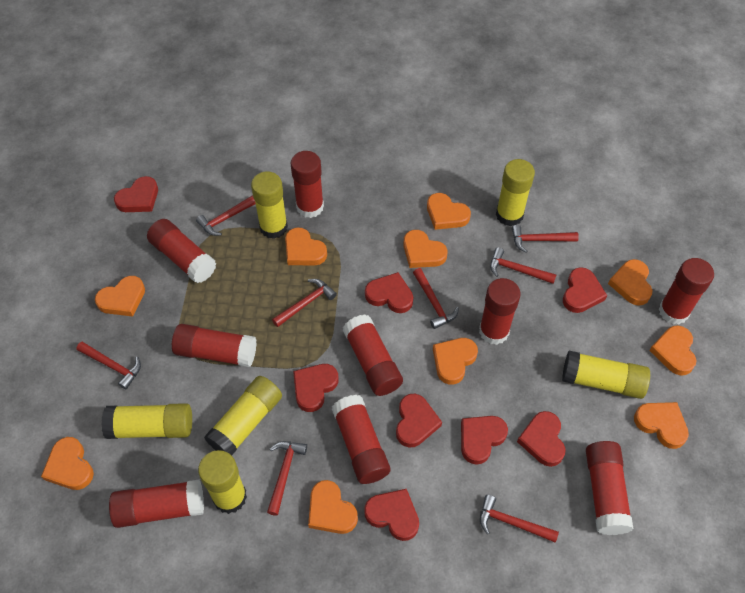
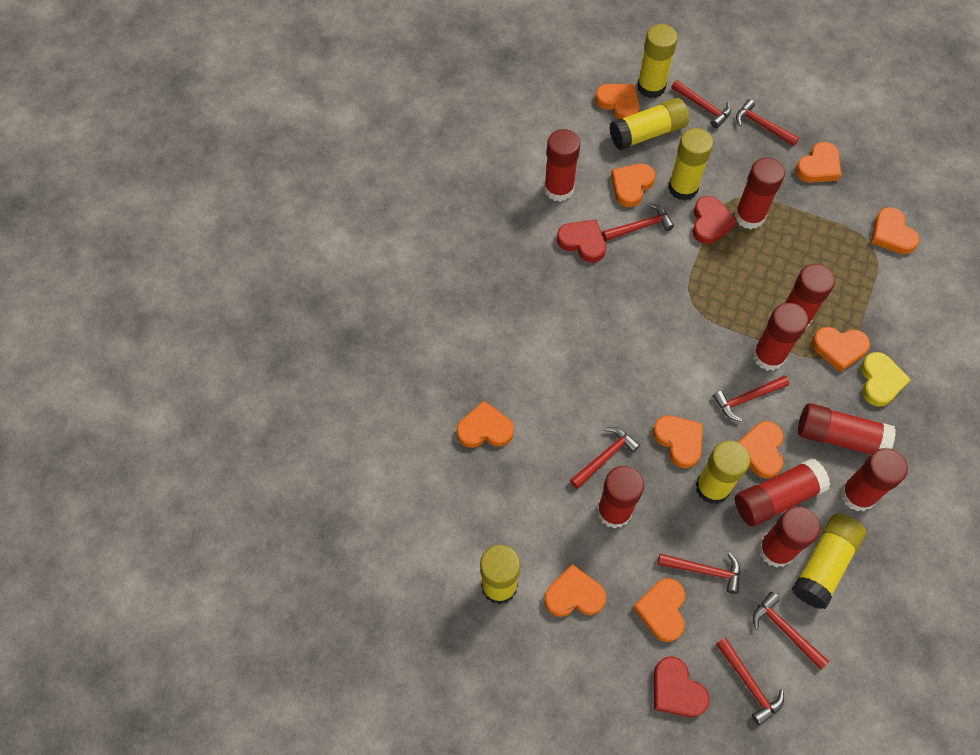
red heart: [114,176,158,212] [293,364,339,412] [364,489,419,541] [365,272,413,313] [396,394,442,447] [461,416,508,465] [517,411,566,467] [563,267,607,313] = 8 -> [557,220,606,263] [654,656,710,717] [693,196,737,244] = 3
yellow heart: none = 0 -> [861,352,911,407] = 1

